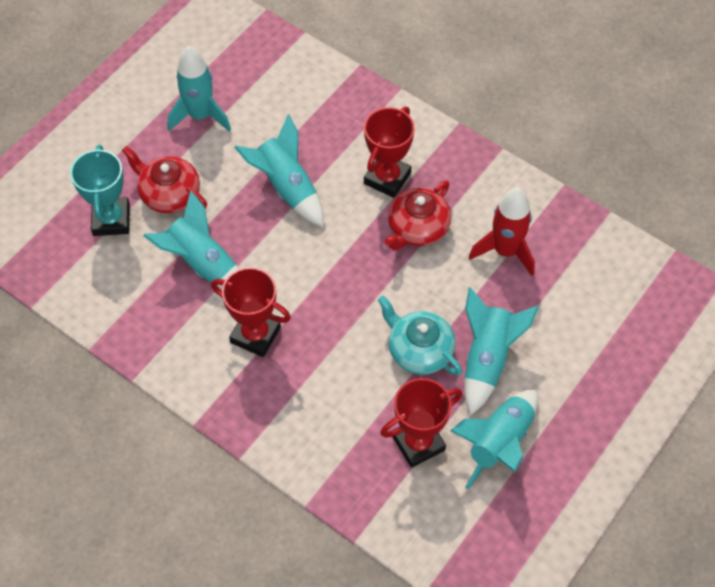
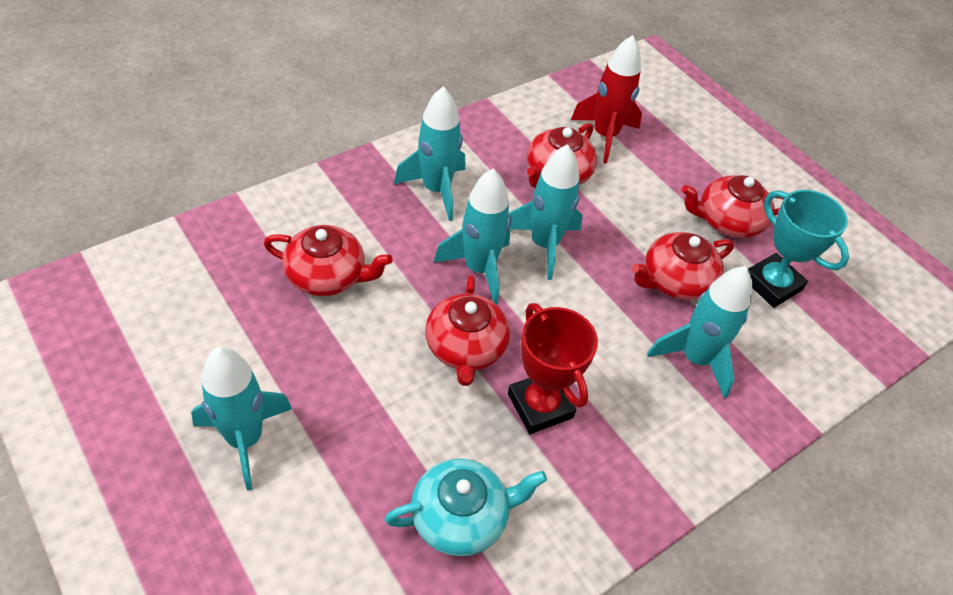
red teapot: [122,146,207,213] [385,180,451,250] = 2 -> [264,225,393,296] [425,275,510,386] [527,123,597,188] [632,232,734,300] [682,175,784,238] = 5
red trophy: [211,267,291,357] [364,107,415,198] [380,378,462,468] = 3 -> [508,303,598,434] = 1

